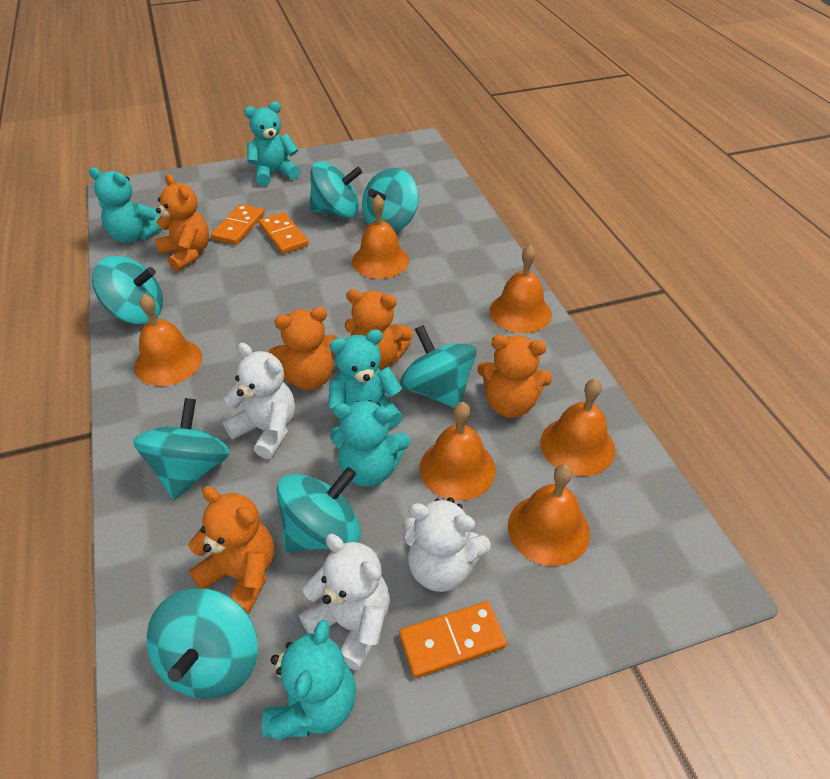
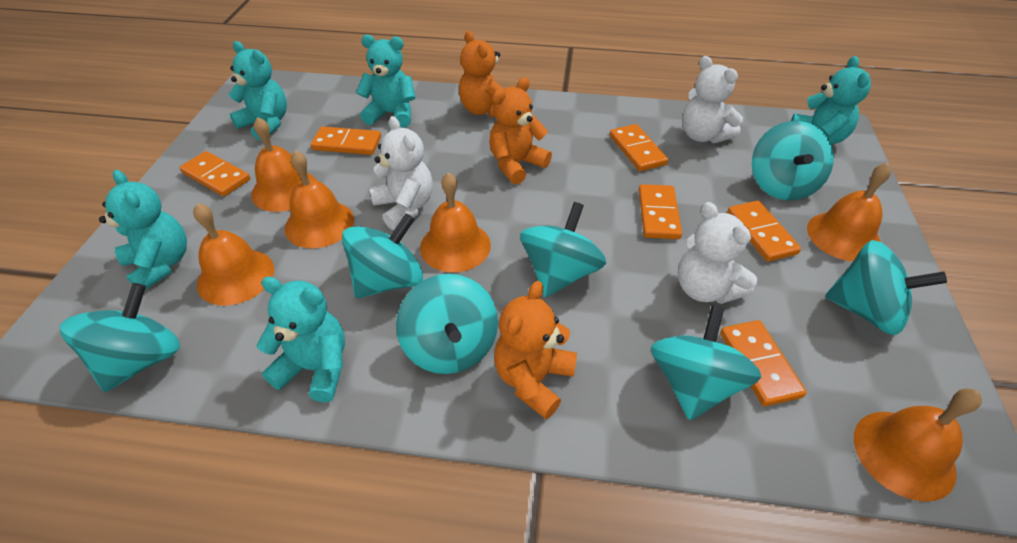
orange domino: [211,204,265,245] [259,212,309,254] [399,601,507,678] = 3 -> [179,151,250,197] [311,126,381,155] [609,124,668,171] [639,184,682,239] [720,320,807,406] [727,201,801,262] = 6
orange teddy bear: [155,174,209,271] [188,486,274,615] [268,307,337,390] [345,289,413,370] [477,335,552,418] = 5 -> [459,31,504,117] [489,77,552,184] [494,281,577,419] = 3

